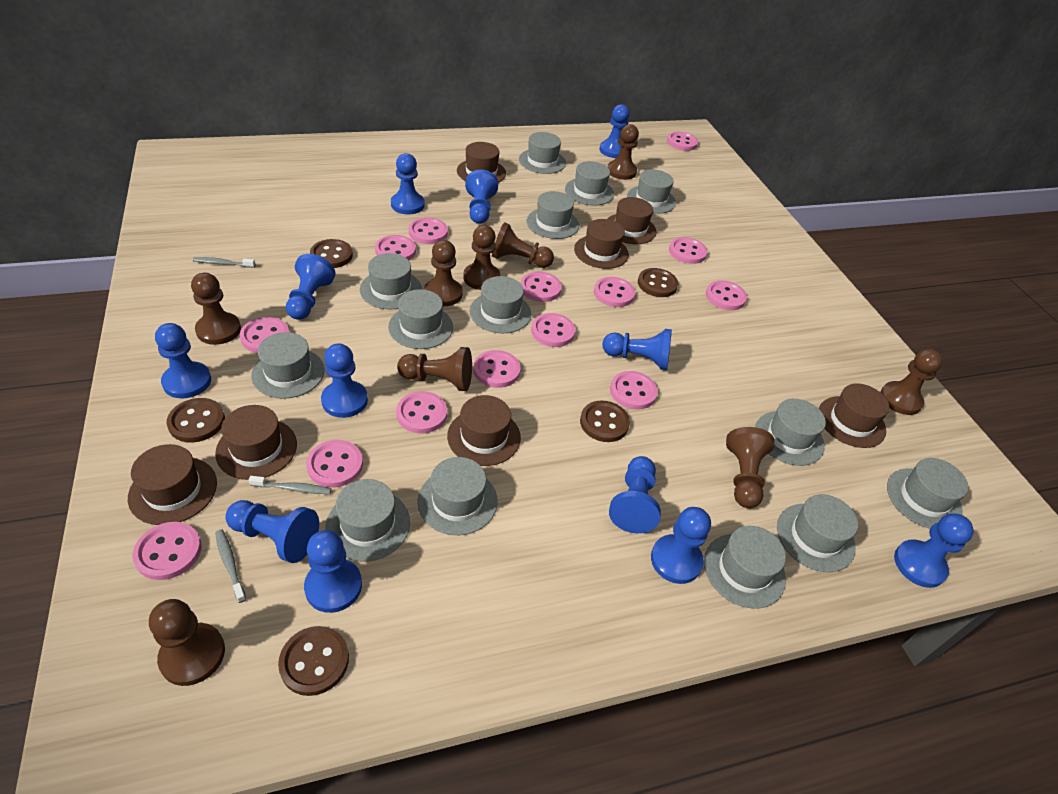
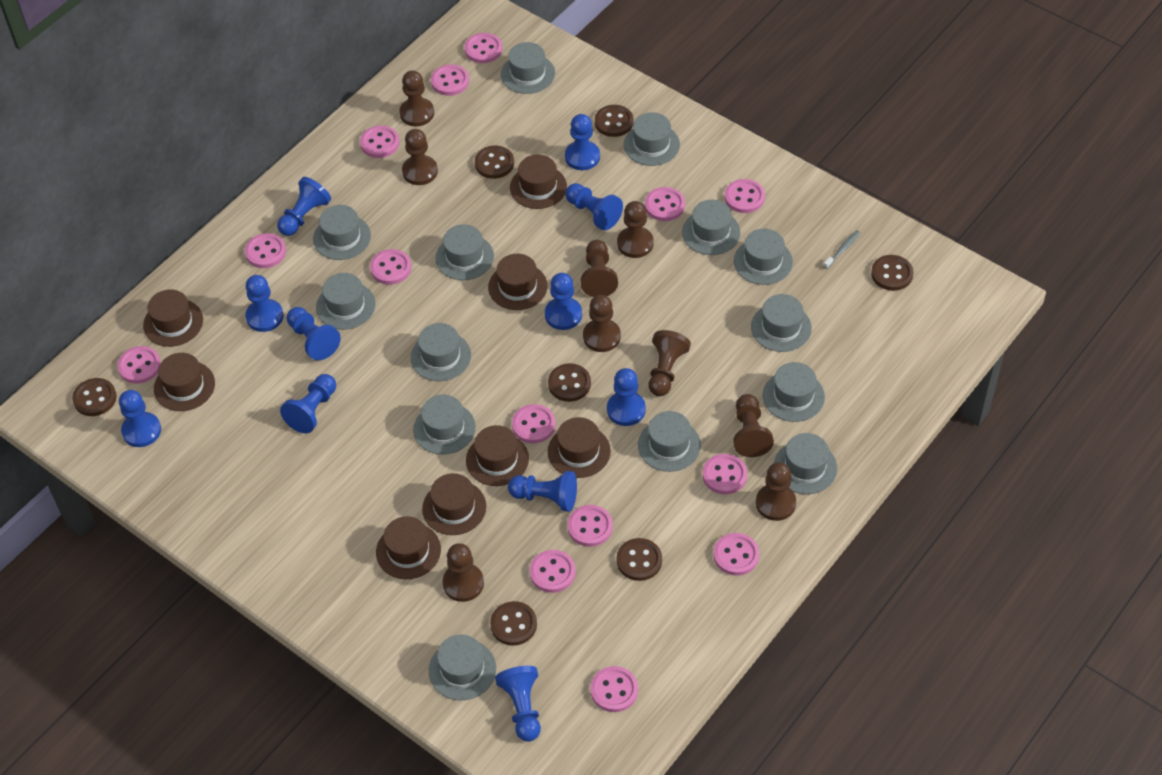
blue pawn: [155,323,211,398] [225,500,319,563] [286,254,336,320] [304,530,362,613] [321,343,368,418] [391,153,425,214] [465,170,498,224] [599,104,630,158] [603,329,672,370] [609,456,661,533] [651,507,711,584] [894,513,974,588] = 12 -> [119,390,161,447] [245,275,284,332] [277,177,331,236] [280,374,336,433] [287,307,341,360] [495,666,541,742] [508,471,577,512] [545,273,582,330] [565,114,600,170] [565,183,623,230] [607,368,646,426] = 11
brown button: [167,398,225,443] [278,626,349,696] [310,239,353,268] [580,401,630,442] [638,268,678,297] = 5 -> [72,378,117,416] [475,146,514,179] [490,601,537,646] [548,363,591,402] [595,105,633,137] [617,538,662,581] [871,255,913,291] = 7
brown hat: [128,444,217,525] [215,405,297,480] [447,395,521,466] [457,142,506,183] [574,219,629,269] [607,197,656,244] [819,383,889,448] = 7 -> [143,290,203,347] [154,353,215,411] [376,516,441,579] [422,473,486,535] [466,425,529,486] [488,254,547,310] [510,155,567,209] [548,417,611,478] = 8
grey toothbrush: [193,257,255,268] [215,529,246,603] [249,476,331,494] = 3 -> [823,230,861,269] = 1

